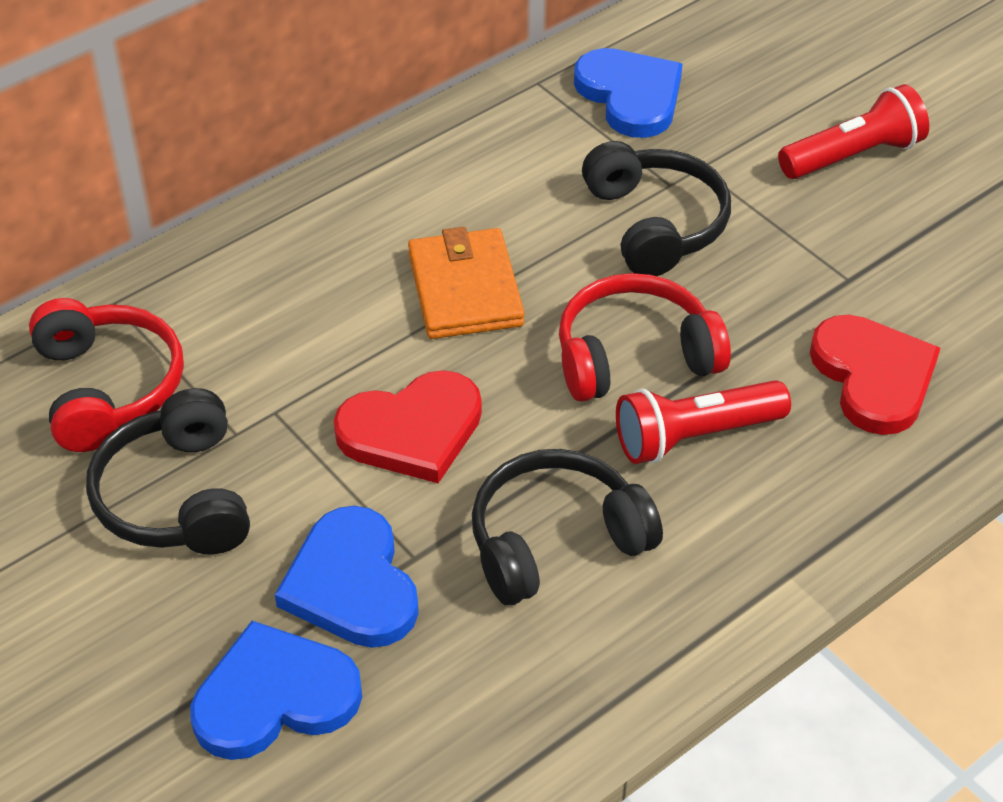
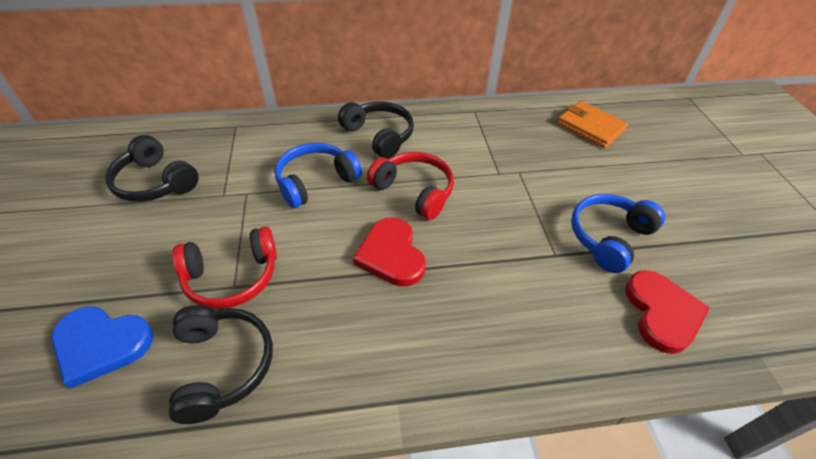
blue headphones: none = 0 -> [275,143,362,208] [571,194,665,273] = 2
blue heart: [190,621,362,760] [275,506,419,648] [574,48,683,138] = 3 -> [51,306,153,389] = 1
red flashlight: [616,380,791,464] [778,84,929,179] = 2 -> none = 0

